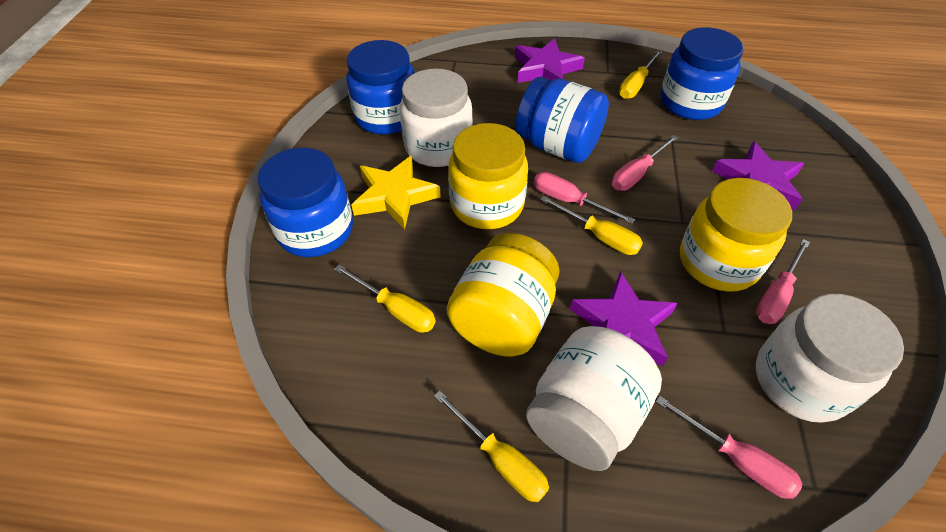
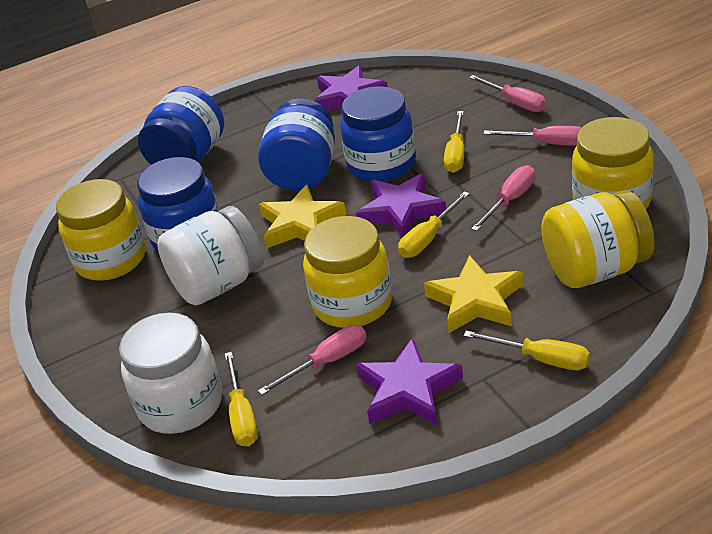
white jar: [400,69,473,167] [526,326,662,471] [756,294,904,423] = 3 -> [119,312,222,434] [157,206,264,305] = 2
yellow jar: [447,233,560,356] [448,123,528,229] [680,178,792,292] = 3 -> [56,179,146,281] [303,216,392,328] [542,190,654,288] [572,117,654,209] = 4
yellow star: [351,156,441,229] = 1 -> [259,185,346,248] [424,255,523,333] = 2

